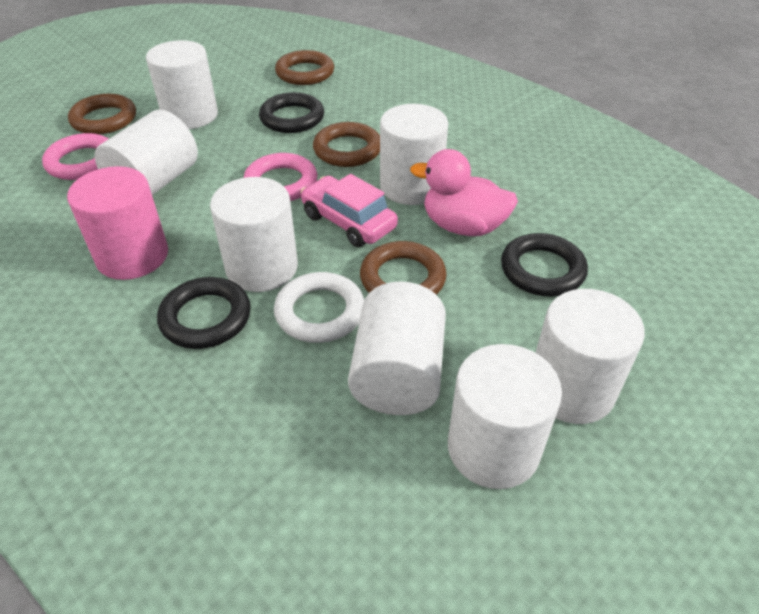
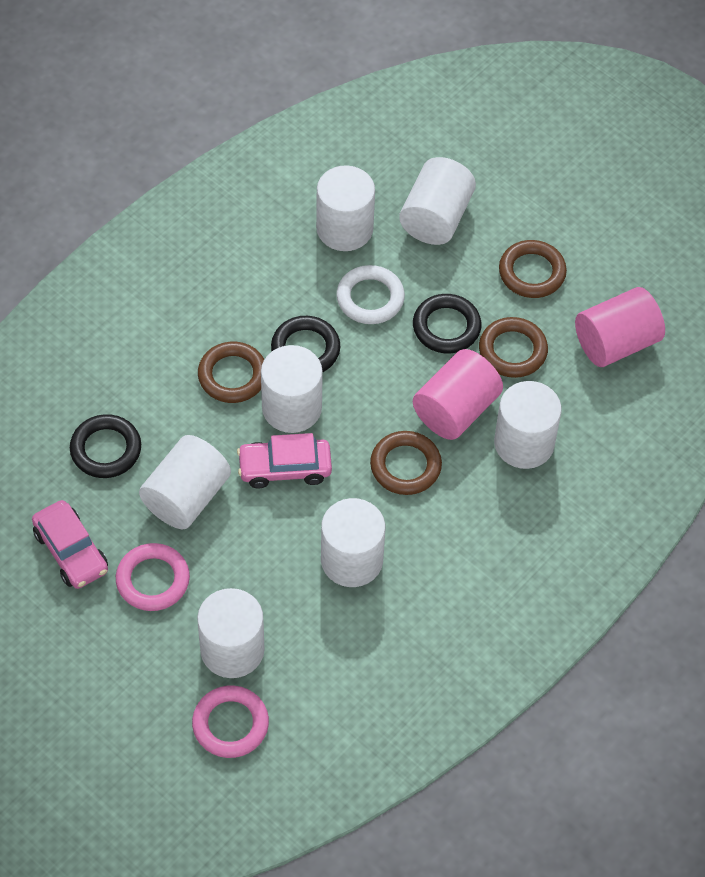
pink car: [300,174,398,247] = 1 -> [32,500,108,589] [237,433,332,488] = 2
pink cylinder: [67,166,168,280] = 1 -> [413,349,503,440] [575,287,665,367] = 2
pink duck: [410,149,518,236] = 1 -> none = 0

